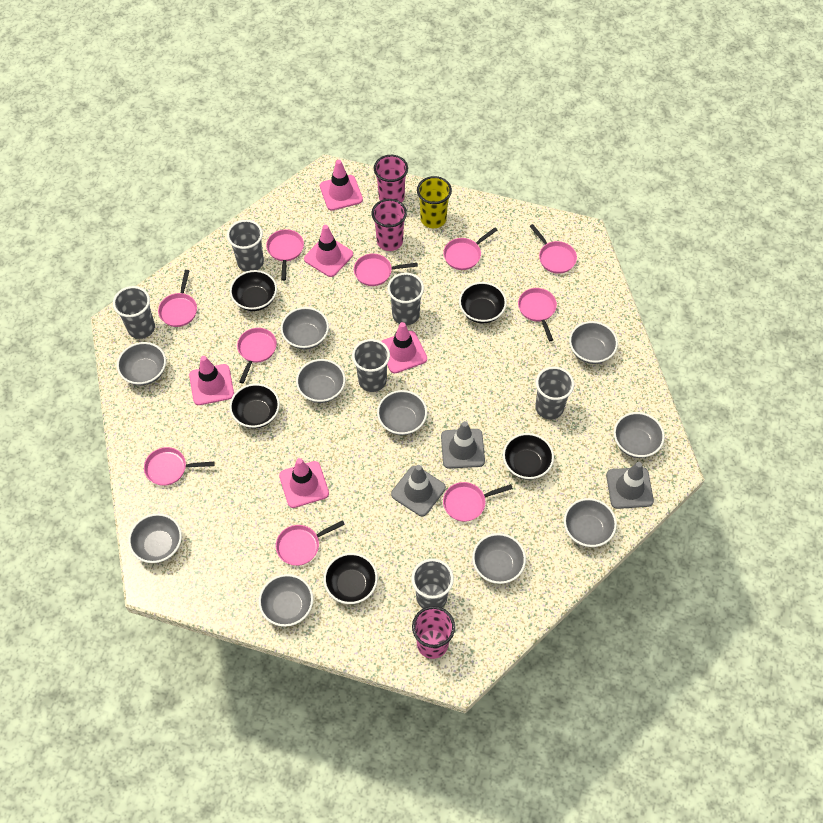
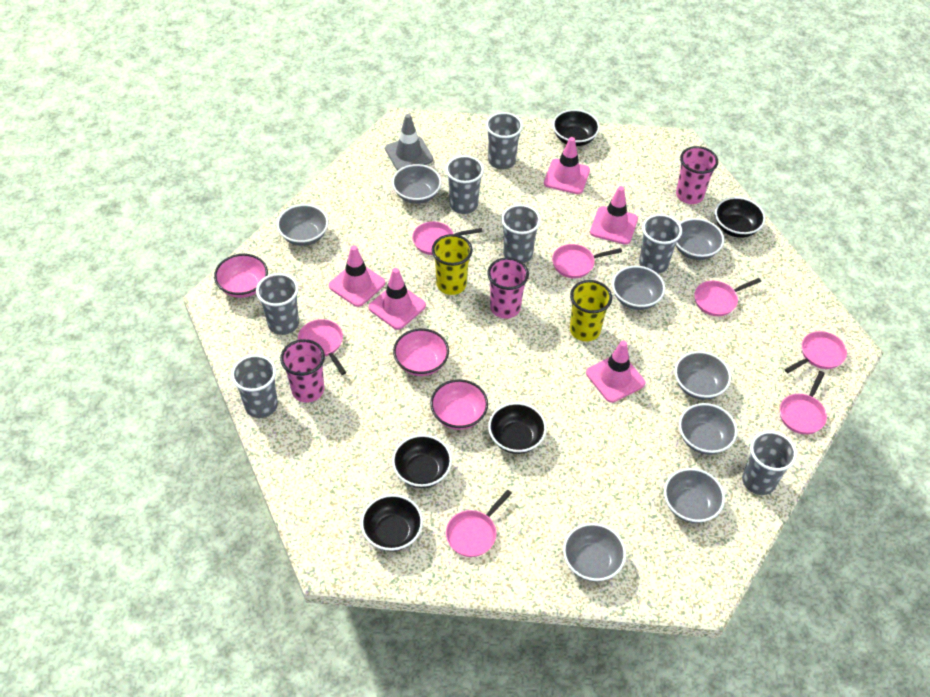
grey bowl: [117,342,166,386] [128,513,182,563] [259,574,313,627] [281,307,329,349] [296,359,346,403] [377,390,427,435] [472,533,526,584] [564,498,617,547] [569,321,618,364] [614,412,665,458] = 10 -> [277,204,328,246] [392,164,442,204] [563,523,626,582] [612,266,665,310] [664,468,725,523] [675,351,731,400] [676,218,724,260] [679,403,737,455] = 8
grey cup: [113,286,155,339] [227,220,264,272] [352,339,390,392] [387,273,424,325] [411,559,454,608] [535,367,574,420] = 6 -> [231,354,278,418] [256,273,299,335] [446,155,484,214] [486,112,523,169] [501,204,541,263] [639,214,682,274] [742,431,797,495] = 7
grey traffic cone: [391,465,446,516] [441,421,485,469] [606,462,654,509] = 3 -> [385,114,433,171] = 1
pink bowl: none = 0 -> [214,254,268,298] [393,328,449,376] [430,379,488,430] = 3
pink pan: [144,447,215,486] [158,270,197,327] [237,328,277,383] [266,229,304,281] [276,520,345,566] [354,254,418,286] [443,227,497,270] [443,482,513,522] [518,288,557,341] [530,224,577,274] = 10 -> [298,319,347,375] [412,221,483,255] [446,490,512,557] [552,244,622,278] [694,278,761,316] [780,371,827,435] [784,331,847,373] = 7
yellow cup: [417,176,452,228] = 1 -> [432,234,473,295] [570,280,612,341] = 2

